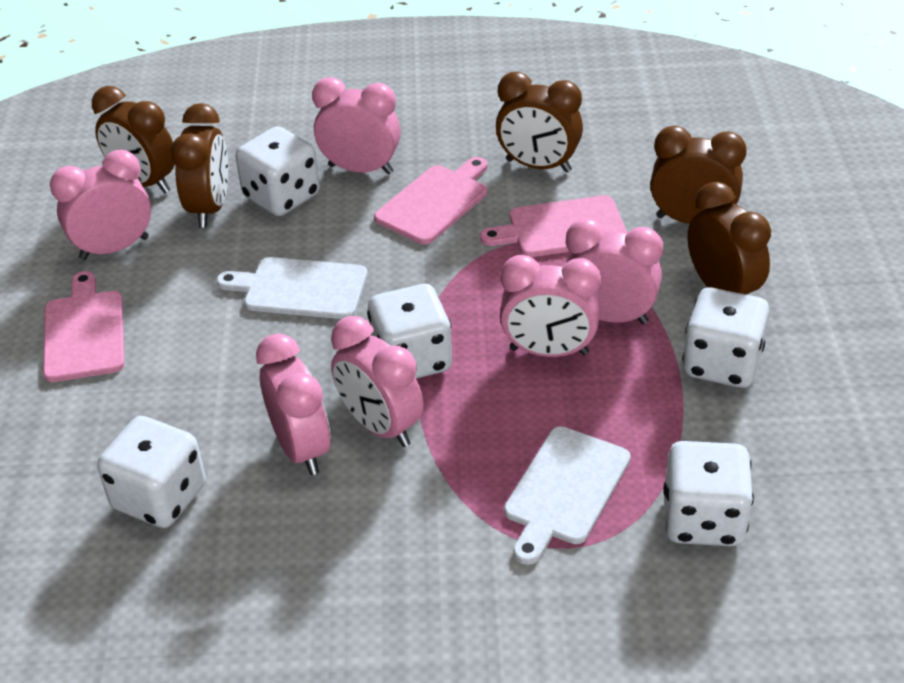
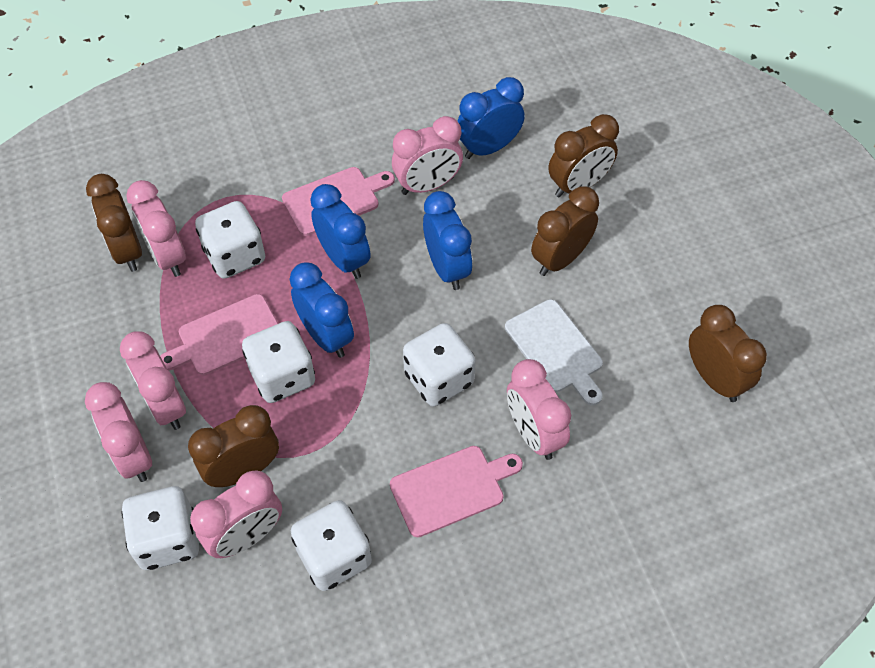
blue clock: none = 0 -> [290,263,354,358] [310,184,371,279] [423,191,473,290] [458,77,525,159] = 4
white cutting board: [216,257,367,319] [504,426,631,565] = 2 -> [505,299,603,405] = 1

